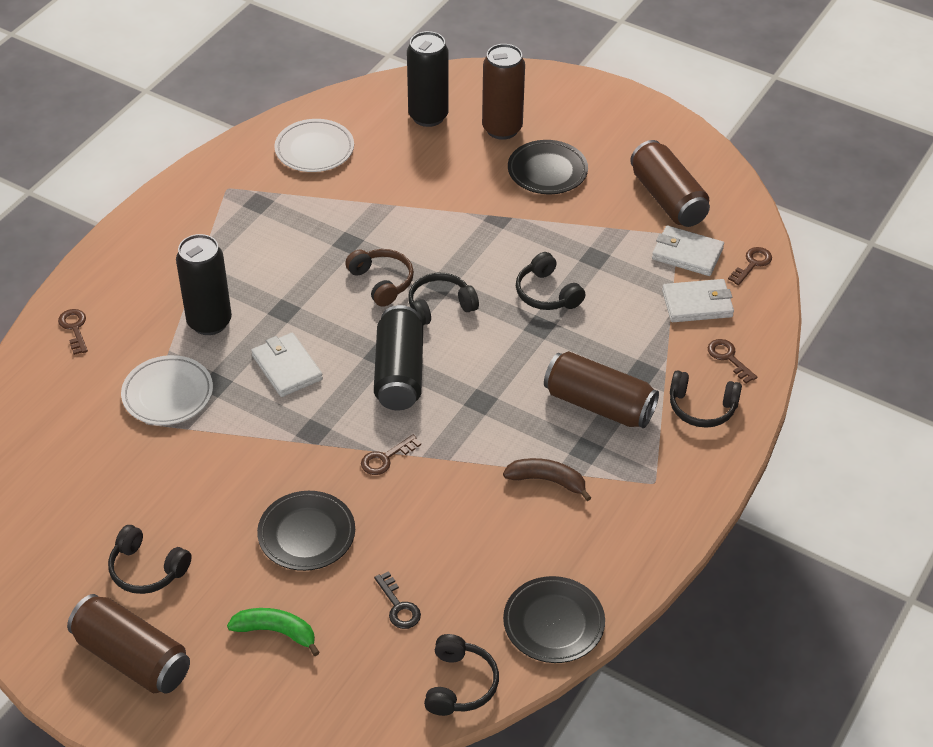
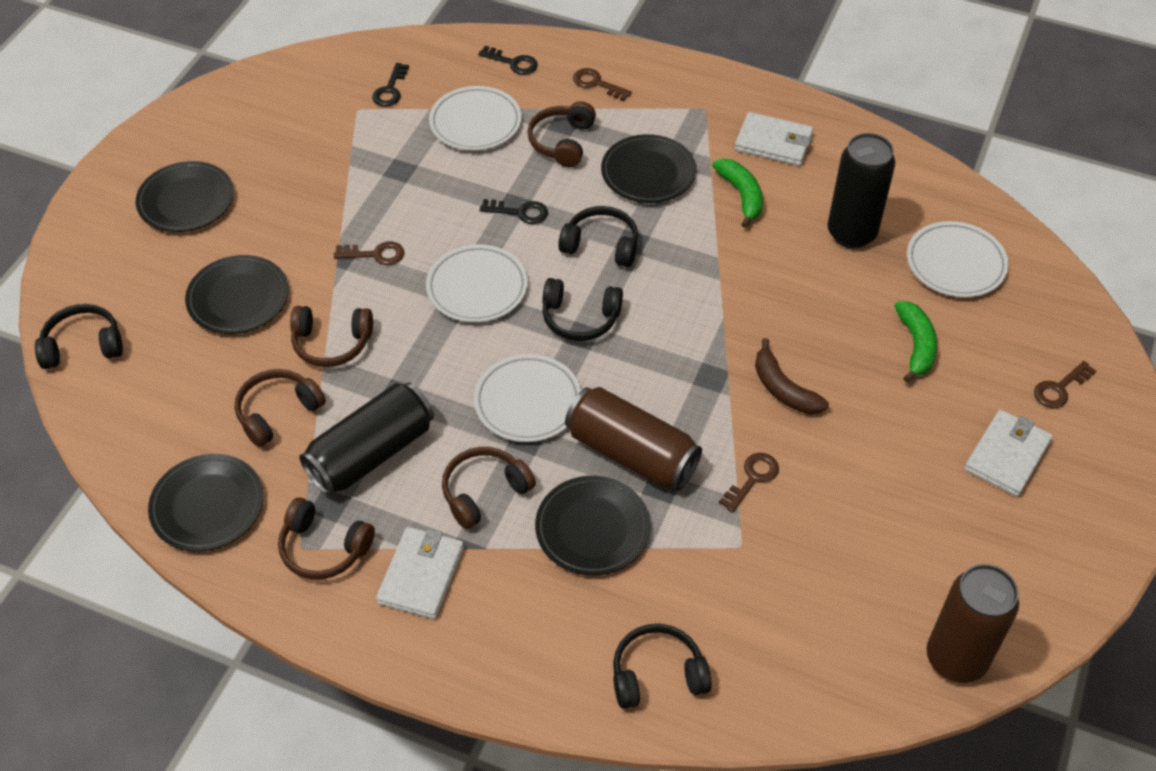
black can: [176,234,232,335] [374,305,423,410] [407,31,449,127] = 3 -> [299,382,434,496] [828,133,895,249] = 2
black headphones: [108,525,192,594] [408,273,479,326] [424,634,499,716] [516,252,585,310] [670,370,742,428] = 5 -> [35,304,123,369] [542,278,623,341] [558,206,638,267] [613,624,712,709] = 4
black key: [374,571,421,629] = 1 -> [372,63,409,106] [478,46,538,75] [480,199,548,224] = 3
black plate: [257,491,355,571] [503,576,605,663] [508,140,588,194] = 3 -> [136,161,234,232] [148,454,264,552] [185,255,289,334] [535,476,650,576] [601,134,696,203] = 5
brown can: [67,594,190,694] [482,44,525,140] [544,351,659,429] [630,140,710,227] = 4 -> [565,387,702,490] [926,564,1019,683] = 2
brown headphones: [345,249,414,307] = 1 -> [235,369,326,447] [278,497,375,579] [290,306,373,367] [442,447,536,529] [527,101,596,167] = 5
green banana: [227,608,320,656] = 1 -> [712,159,763,228] [895,301,937,383] = 2
white plate: [121,355,213,425] [274,119,354,172] = 2 -> [426,244,528,323] [429,86,521,151] [474,354,581,442] [907,221,1009,297] = 4

